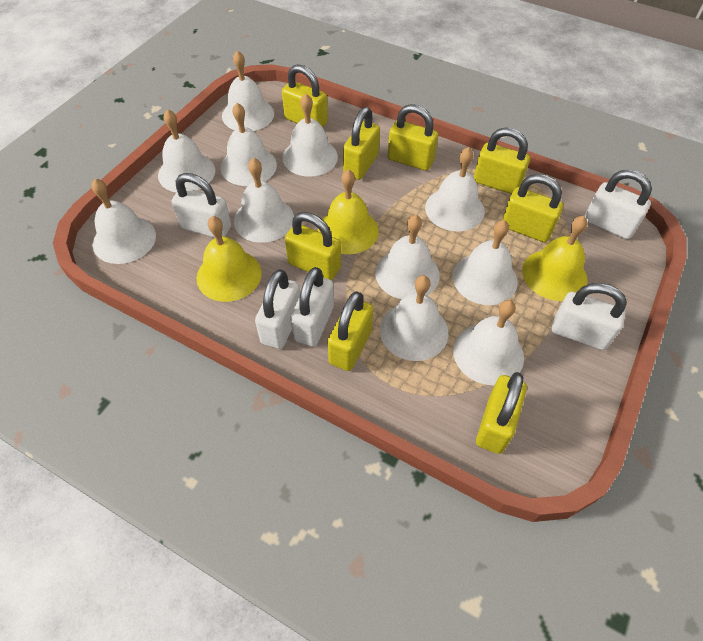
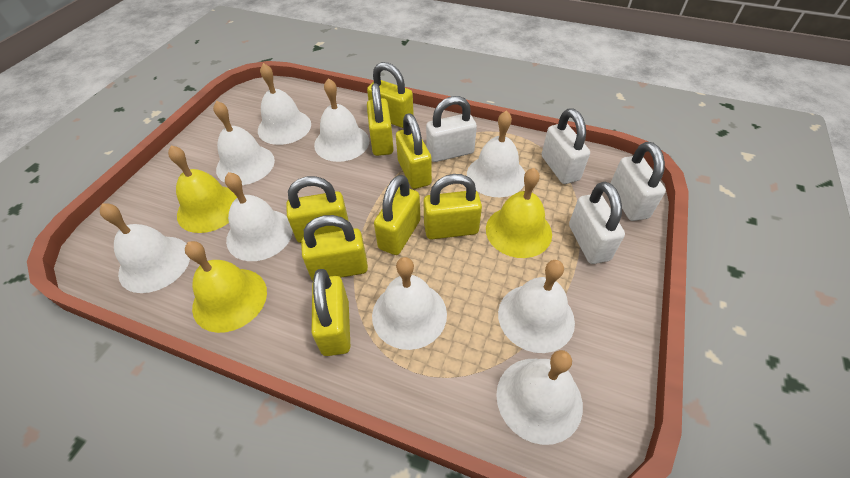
white bell: [91,179,156,264] [158,109,215,193] [220,103,277,186] [222,51,274,131] [234,158,294,243] [283,94,338,177] [375,215,440,299] [380,275,449,361] [425,147,485,232] [453,220,518,305] [453,300,524,385] = 11 -> [100,203,190,293] [213,101,275,185] [225,172,293,261] [258,63,311,145] [314,78,369,162] [372,257,447,350] [467,111,525,197] [496,350,583,445] [498,260,575,353] = 9
white padlock: [172,173,231,238] [255,269,300,349] [290,267,334,346] [552,283,627,350] [584,170,652,239] = 5 -> [426,96,477,162] [542,108,590,184] [569,182,625,264] [610,142,666,221] = 4

